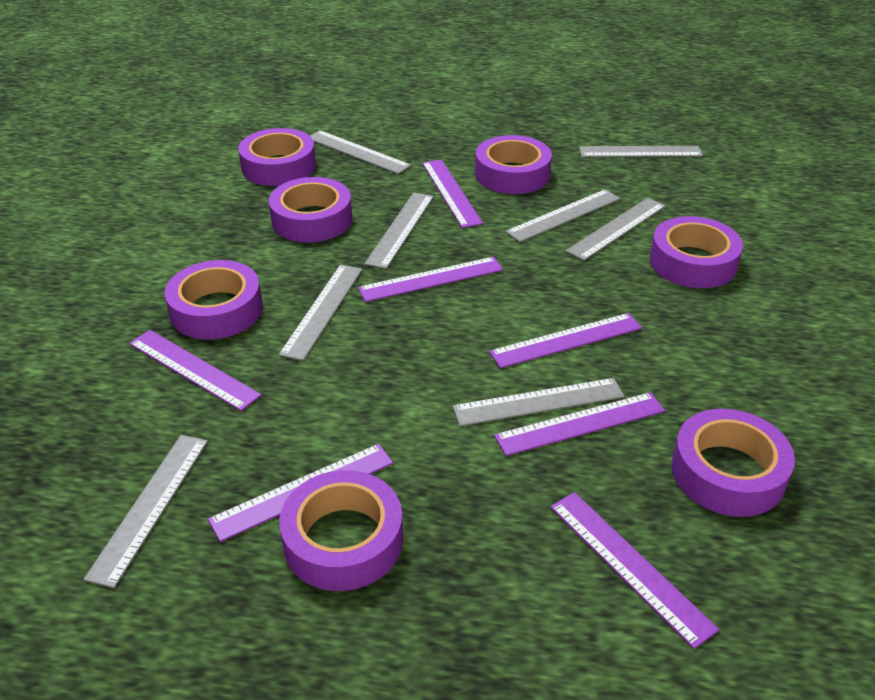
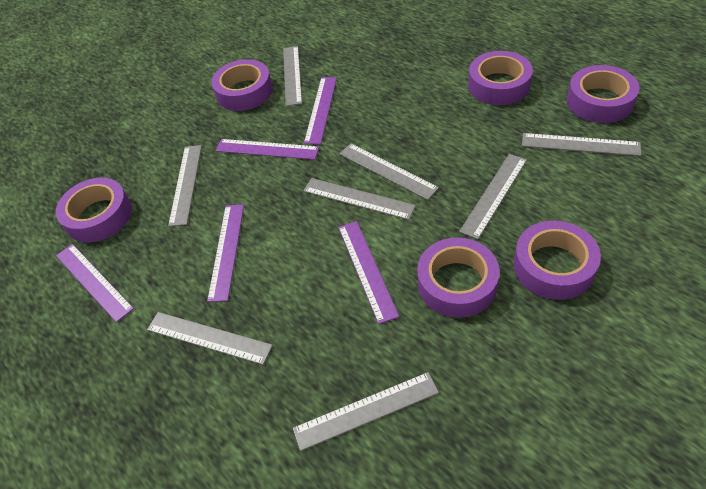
purple ruler: [129,330,262,411] [208,444,393,542] [358,257,503,302] [422,159,483,228] [489,313,642,368] [494,392,665,456] [550,492,719,649] = 7 -> [56,244,134,322] [207,204,244,302] [215,139,319,160] [304,77,337,144] [338,221,399,324] = 5
purple tape: [165,260,263,340] [238,128,316,186] [269,177,352,243] [279,470,403,591] [475,135,552,194] [650,216,743,288] [672,409,795,517] = 7 -> [56,178,132,243] [211,59,273,111] [417,237,500,318] [468,51,533,105] [514,221,601,300] [567,65,640,123] = 6

